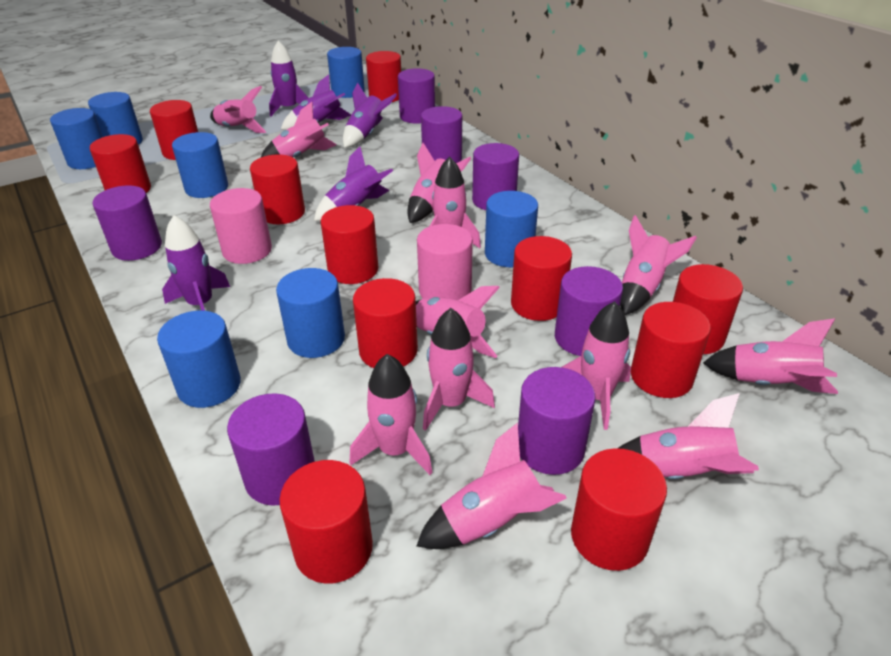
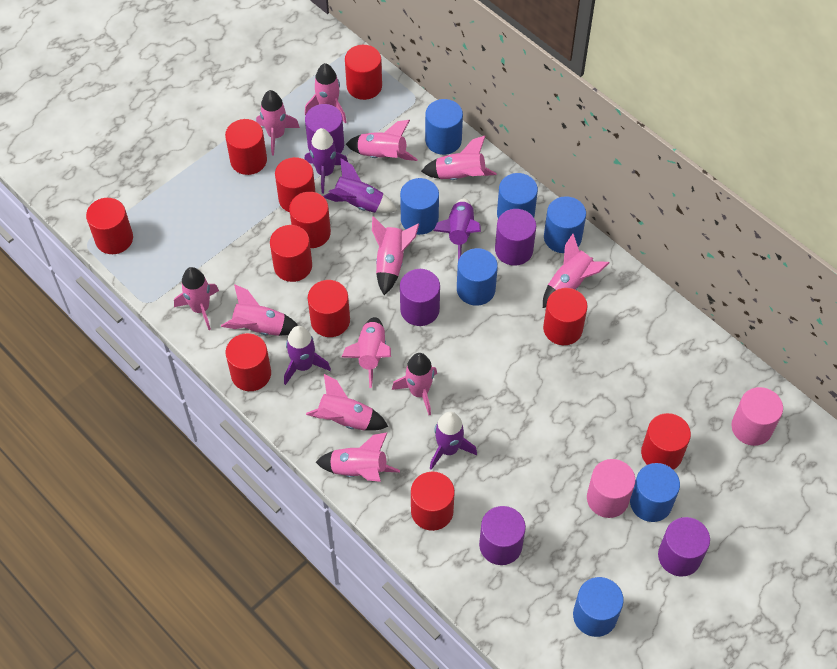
purple cylinder: [92,185,162,261] [227,393,315,506] [398,68,435,124] [421,106,462,163] [472,143,519,210] [518,367,595,475] [555,266,623,356] = 7 -> [305,104,344,154] [400,269,440,326] [479,506,526,565] [495,209,536,266] [658,517,710,577] = 5

